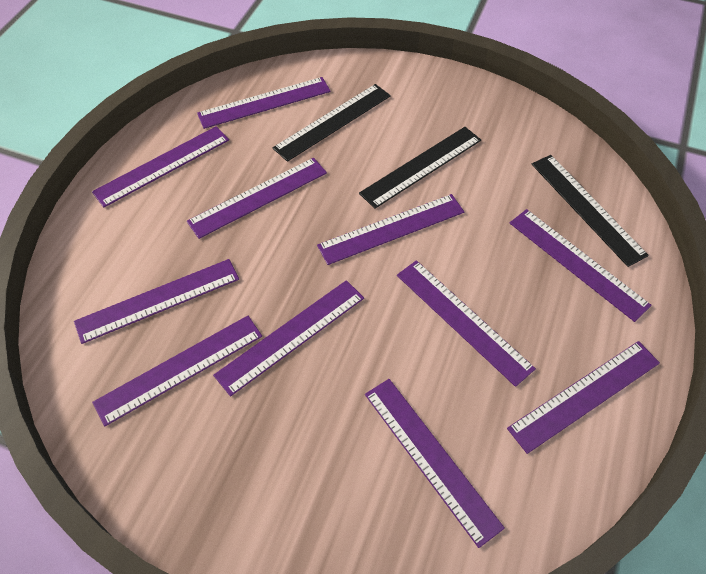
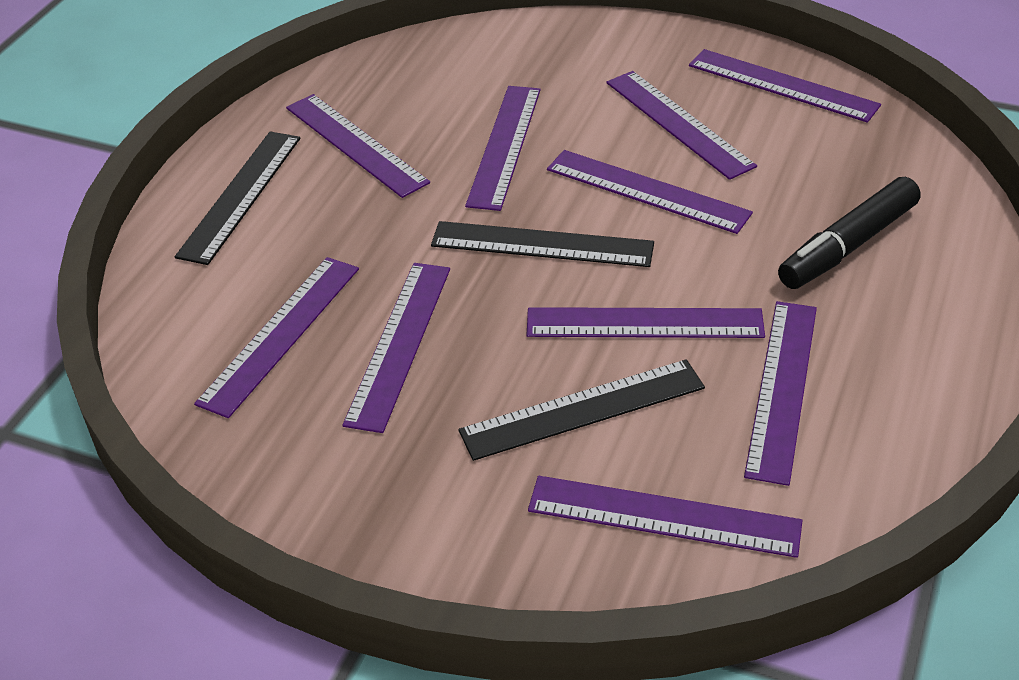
black marker: none = 0 -> [778,177,921,289] = 1
purple ruler: [74,259,239,344] [92,126,229,207] [92,316,262,426] [187,158,327,239] [197,77,331,129] [213,280,364,396] [317,194,464,265] [365,379,505,548] [397,260,536,387] [507,341,660,454] [510,209,652,322] = 11 -> [194,257,359,418] [286,94,430,198] [342,263,450,433] [465,86,541,211] [527,307,765,338] [528,476,803,558] [547,150,753,234] [606,71,757,180] [689,49,881,123] [744,301,817,486] = 10

